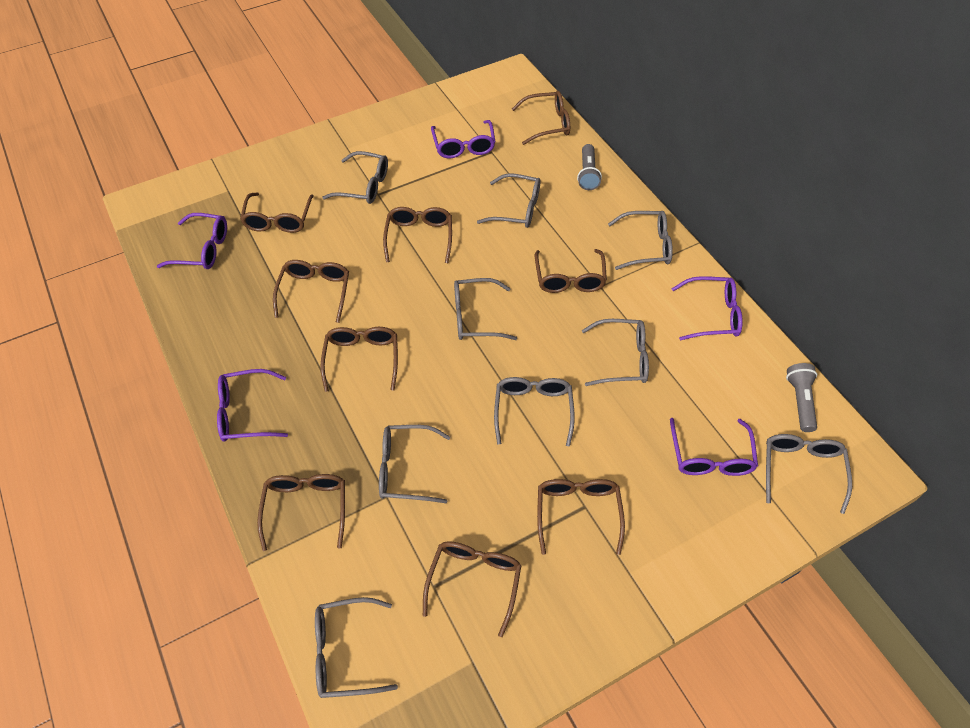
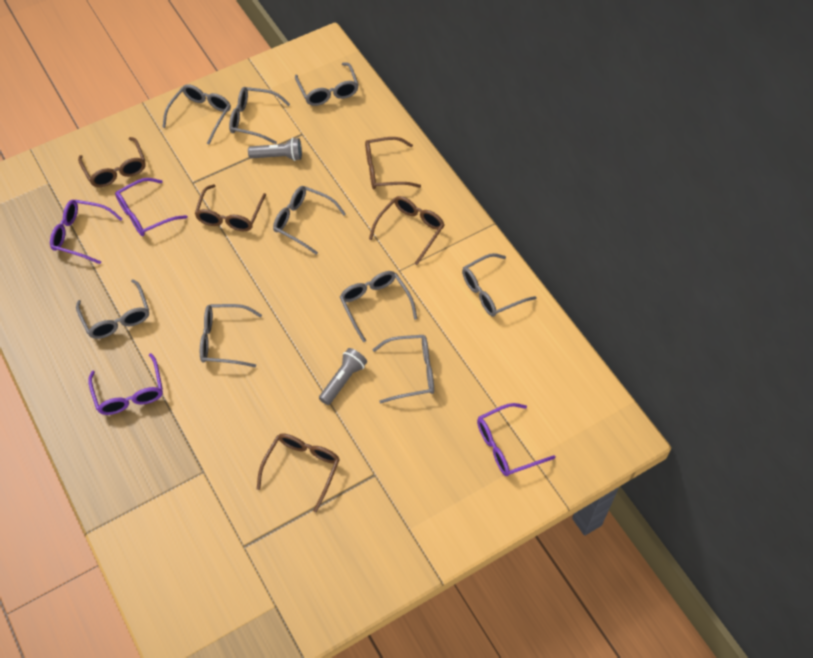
brown glasses: [240,192,313,233] [257,474,345,551] [273,260,349,323] [320,327,398,392] [383,207,452,263] [423,541,522,637] [512,91,570,145] [535,249,607,293] [537,479,625,555] = 9 -> [78,137,146,187] [195,184,266,231] [257,434,340,512] [365,137,421,189] [369,196,445,265] = 5
purple glasses: [157,213,227,269] [217,369,288,442] [431,120,496,158] [670,418,758,476] [671,276,743,340] = 5 -> [50,200,122,264] [88,353,163,415] [115,178,188,236] [477,403,555,476] = 4

